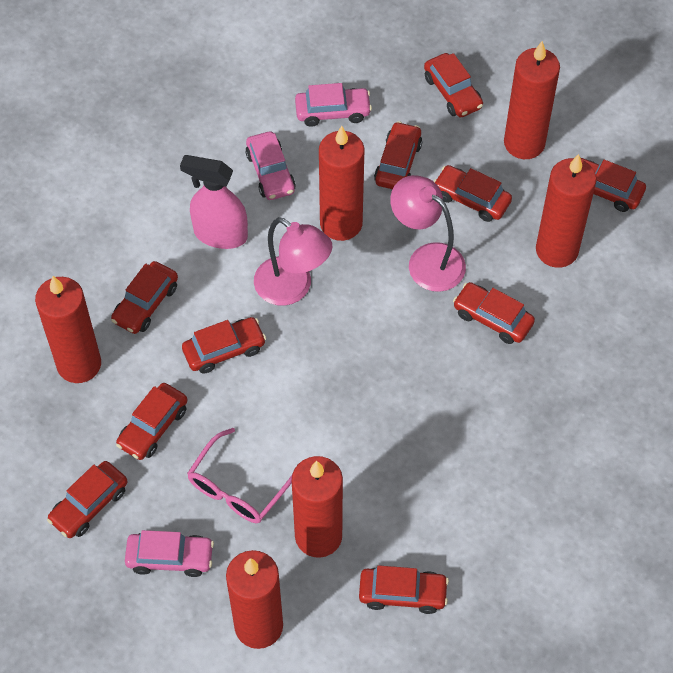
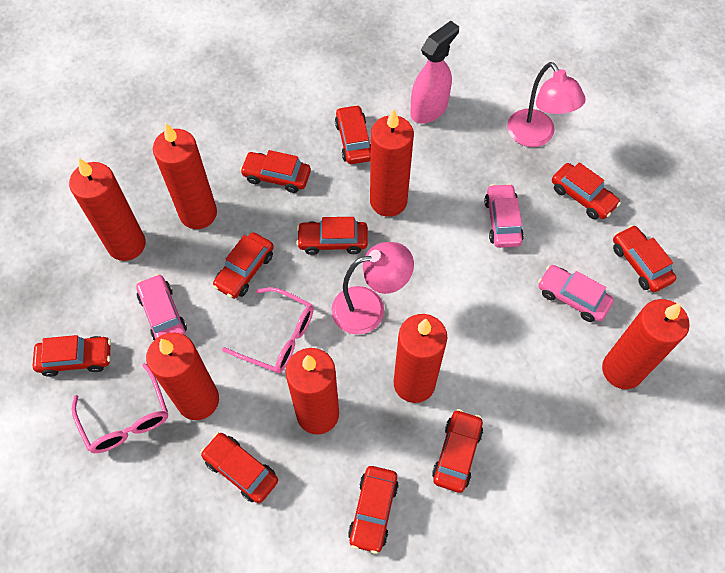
pink glasses: [187,428,292,523] = 1 -> [72,363,168,453] [222,287,314,374] = 2
red candle: [35,276,101,383] [226,550,283,649] [292,456,343,558] [319,126,364,241] [504,41,560,159] [536,154,597,268] = 6 -> [69,158,146,261] [146,332,219,420] [153,123,217,229] [286,348,339,435] [370,109,414,217] [394,314,447,403] [602,299,690,389] = 7

